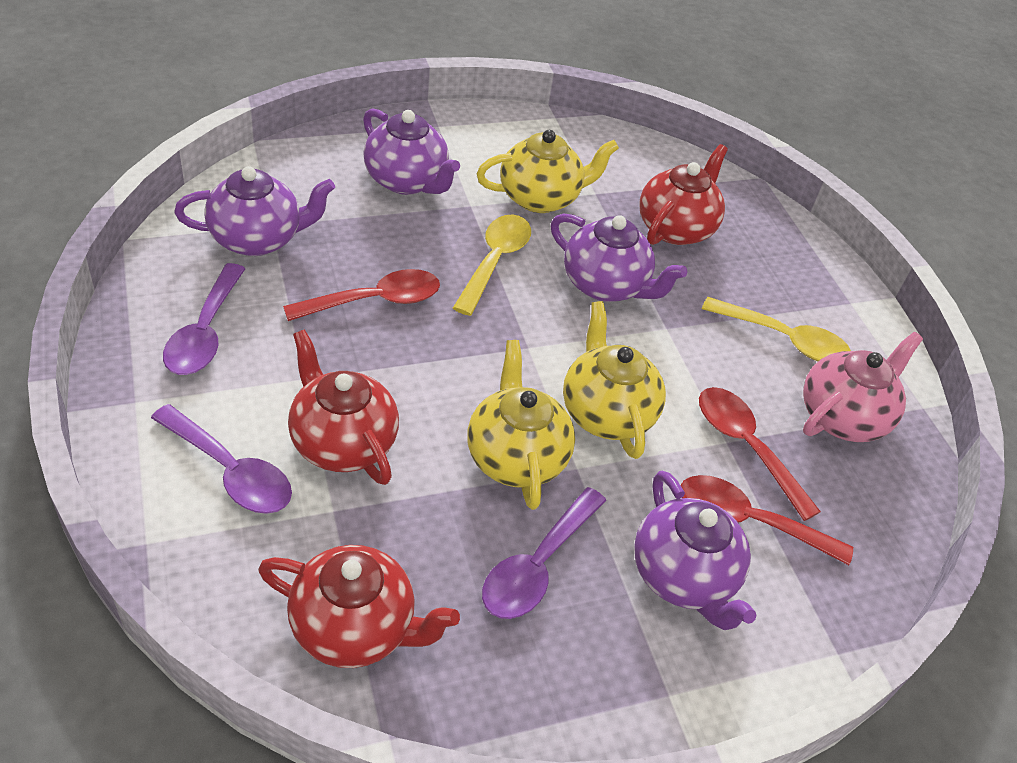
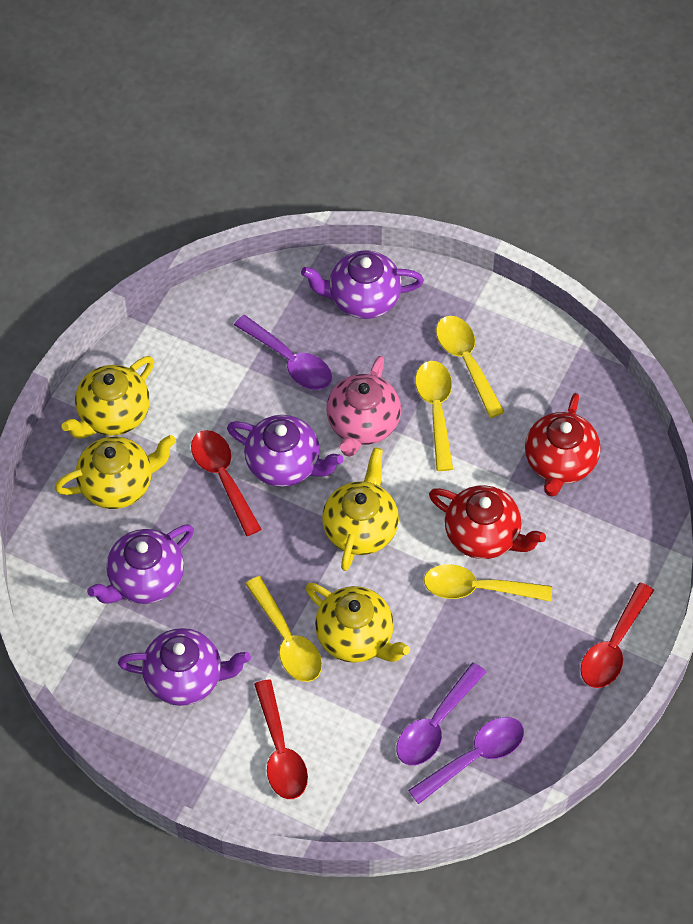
red teapot: [258,545,460,668] [288,329,399,485] [639,144,728,245] = 3 -> [429,485,546,559] [525,393,601,497] = 2
yellow spoon: [453,215,531,316] [702,297,851,361] = 2 -> [245,576,322,682] [415,361,453,471] [424,564,552,602] [436,316,504,418] = 4
yellow teapot: [467,340,575,510] [476,130,619,213] [563,301,666,459] = 3 -> [55,435,176,509] [62,356,154,439] [305,583,410,663] [322,447,399,571] = 4

